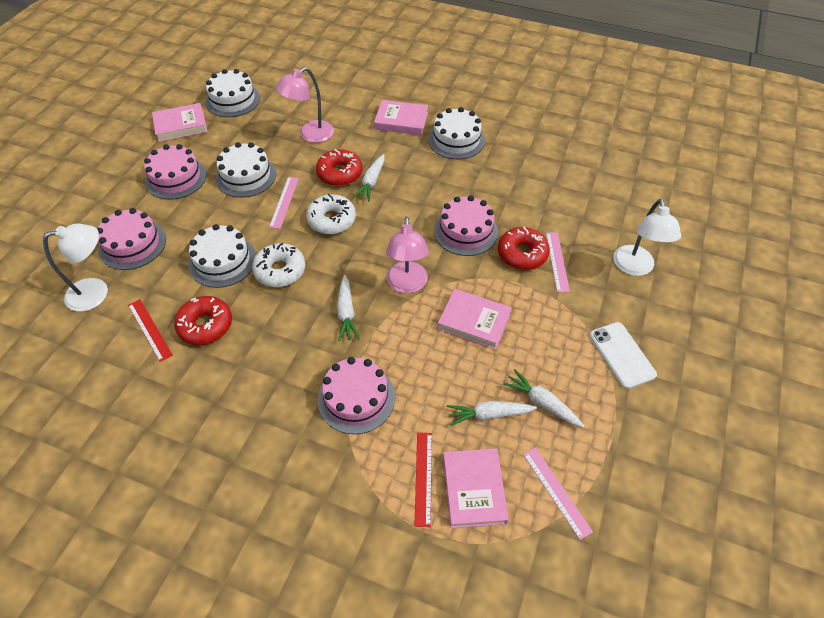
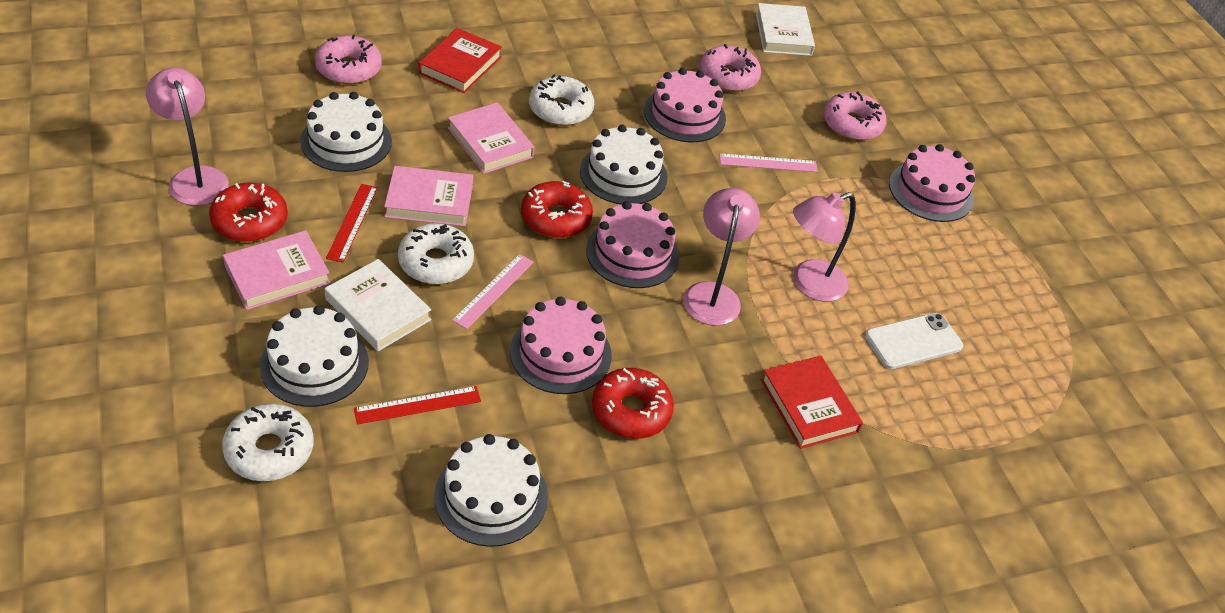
pink book: [152,103,208,142] [374,100,428,135] [438,289,512,350] [443,448,509,528] = 4 -> [223,230,330,310] [384,166,473,226] [448,102,535,174] = 3
pink donut: none = 0 -> [315,35,382,84] [699,44,761,92] [823,91,887,141] = 3
pink lamp: [276,67,334,143] [386,216,429,294] = 2 -> [146,67,229,206] [683,188,760,326] [793,192,856,302] = 3
pink ruler: [269,177,299,229] [523,447,593,540] [546,232,570,292] = 3 -> [452,254,534,329] [719,153,818,172] = 2
red book: none = 0 -> [418,28,502,93] [761,356,863,449] = 2
white book: none = 0 -> [325,259,431,351] [756,3,815,56] = 2
white carrot: [337,275,360,341] [353,154,385,202] [447,401,537,426] [503,369,584,427] = 4 -> none = 0
white donut: [252,243,305,287] [306,194,356,234] = 2 -> [222,403,314,481] [398,223,474,284] [529,74,594,126] = 3
white lamp: [43,224,108,312] [613,199,681,276] = 2 -> none = 0

